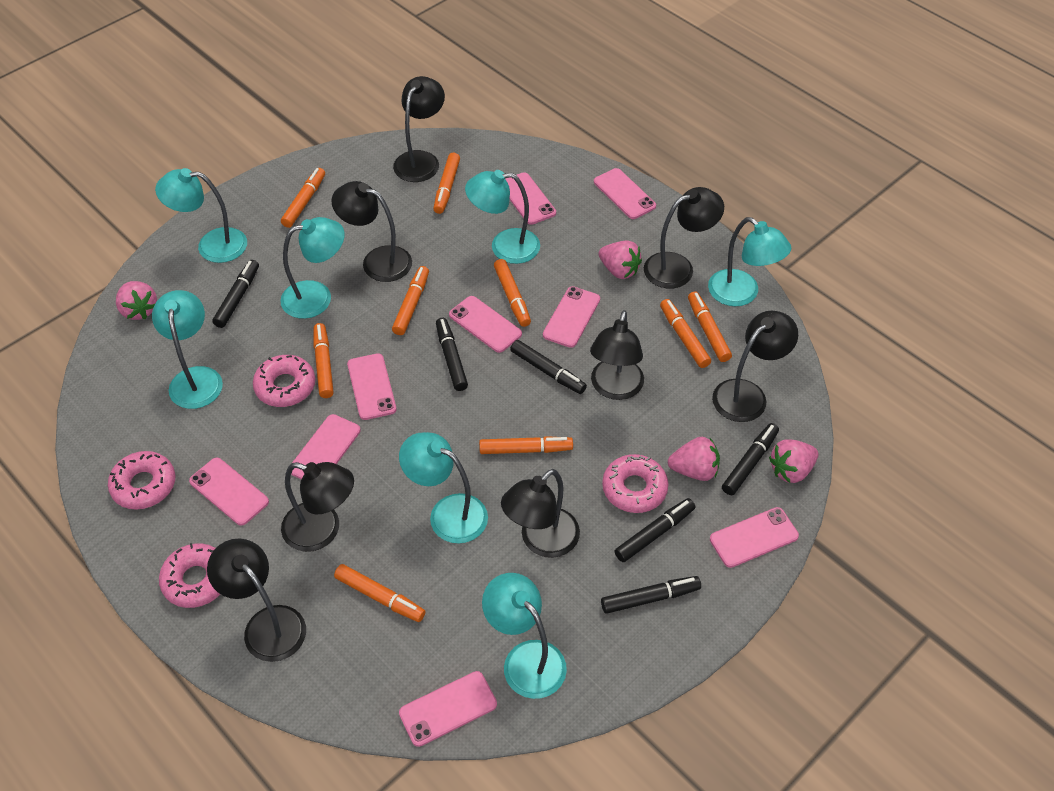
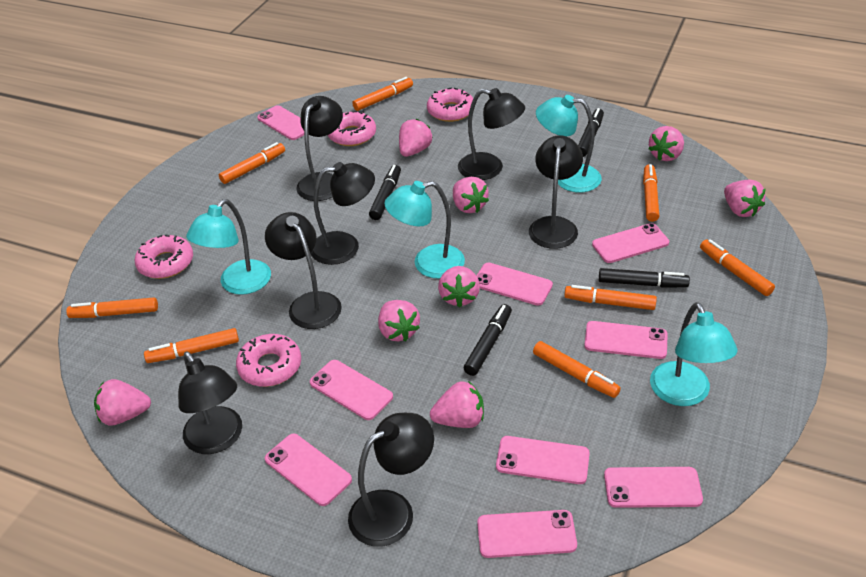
black lamp: [207,539,306,662] [281,462,354,552] [331,181,412,282] [393,76,445,182] [501,469,580,558] [590,310,644,400] [644,187,724,289] [712,311,798,422] = 8 -> [178,352,242,454] [265,212,342,329] [296,96,343,201] [310,162,375,265] [348,413,434,547] [458,88,525,180] [529,135,583,249] = 7
black marker: [212,260,259,328] [436,318,468,391] [510,340,587,394] [601,576,701,614] [615,498,695,562] [722,423,779,495] = 6 -> [369,165,401,220] [464,304,512,376] [578,108,604,157] [599,268,690,287] = 4
orange marker: [281,168,325,228] [314,323,334,398] [334,564,426,622] [392,266,429,335] [433,153,460,214] [479,436,573,454] [494,259,531,327] [660,299,711,368] [688,291,732,362] = 9 -> [66,297,158,318] [144,328,239,363] [219,142,285,184] [352,77,413,111] [533,341,621,398] [564,285,657,310] [643,164,659,222] [700,239,775,296] = 8
pink strawberry: [116,281,157,320] [598,240,642,279] [668,437,720,481] [769,439,818,483] = 4 -> [94,379,151,426] [378,300,420,341] [399,119,433,157] [430,381,484,428] [438,266,480,308] [453,177,489,213] [649,126,684,161] [724,179,766,217] = 8
turquoise lamp: [152,290,223,409] [155,168,247,263] [280,217,345,319] [399,432,488,544] [465,170,540,264] [482,573,567,699] [708,217,791,306] = 7 -> [186,199,271,295] [384,181,465,279] [536,95,602,192] [650,302,738,406] = 4

